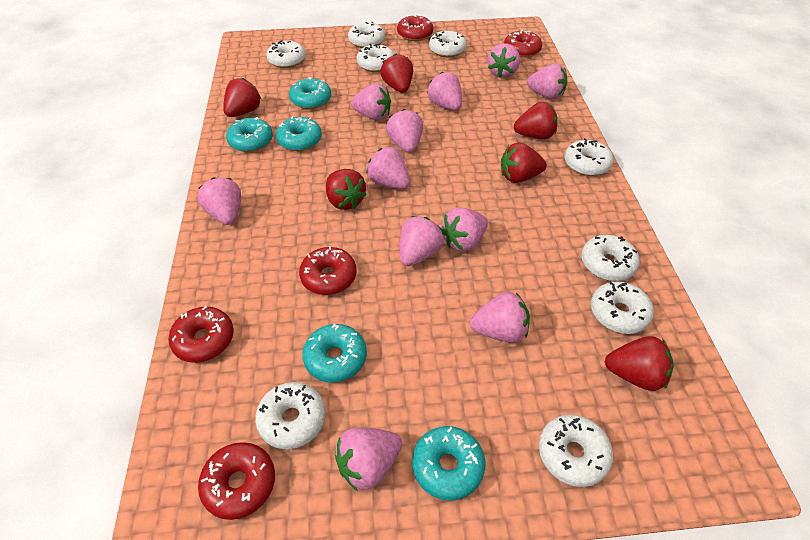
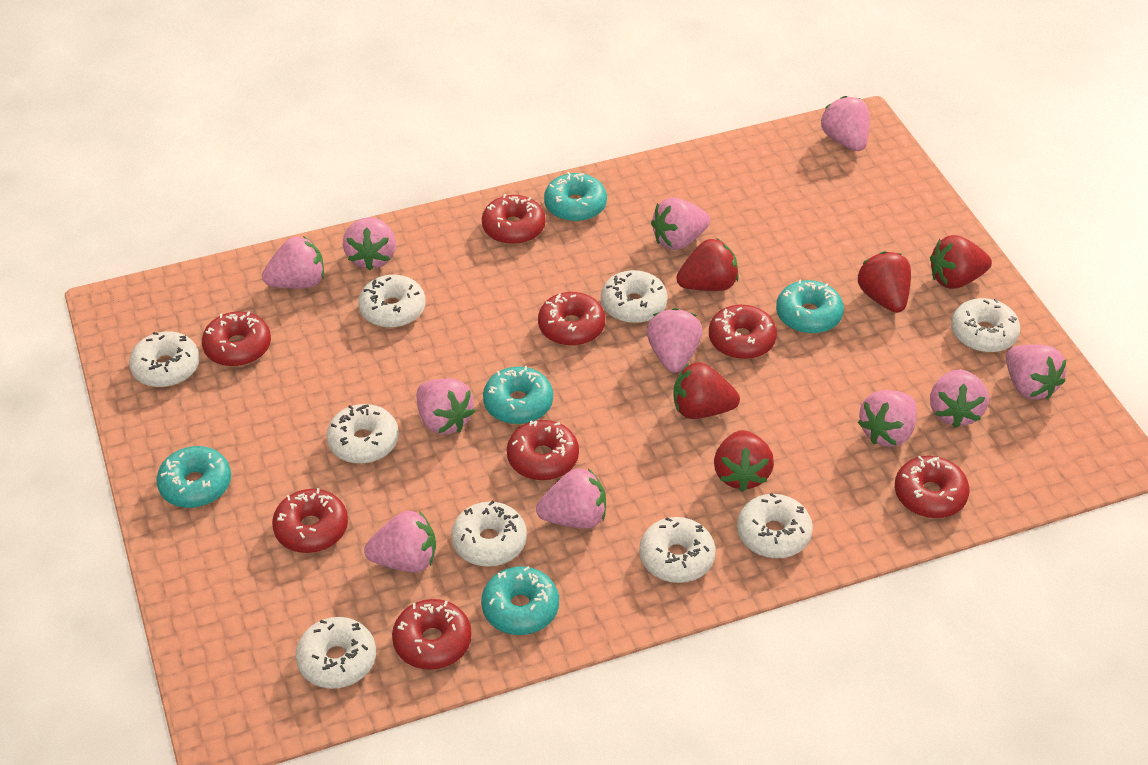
red donut: [168,306,234,363] [198,442,275,520] [299,246,357,295] [397,15,433,41] [504,29,542,58] = 5 -> [202,311,271,367] [272,488,348,553] [392,599,472,670] [482,194,546,245] [507,420,579,481] [538,292,605,346] [709,305,777,359] [895,456,969,518] = 8
red strawberry: [223,78,262,117] [326,169,367,210] [380,54,413,93] [501,142,547,183] [514,102,558,139] [605,336,674,391] = 6 -> [673,362,740,419] [676,239,739,291] [714,430,774,492] [858,251,911,313] [930,235,992,289] = 5

